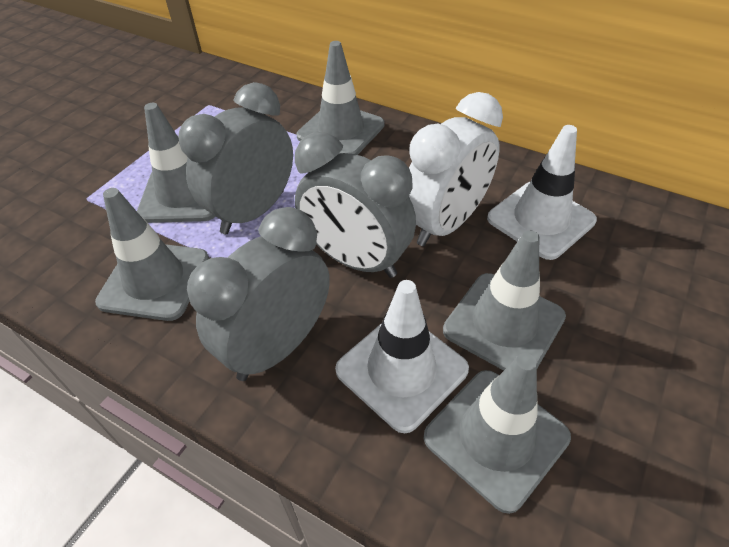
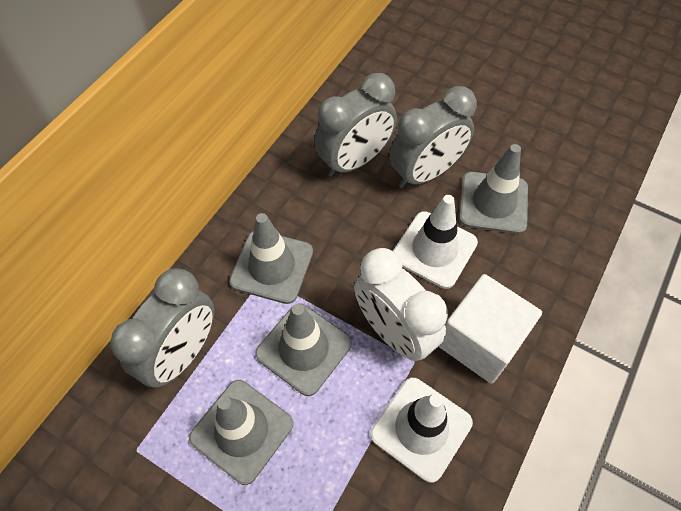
grey traffic cone: [95,188,209,321] [137,103,216,223] [297,41,385,155] [424,353,571,514] [443,230,566,371] = 5 -> [189,380,293,485] [229,213,313,304] [255,303,352,396] [459,144,528,234] = 4
white cube: none = 0 -> [439,274,542,383] = 1

